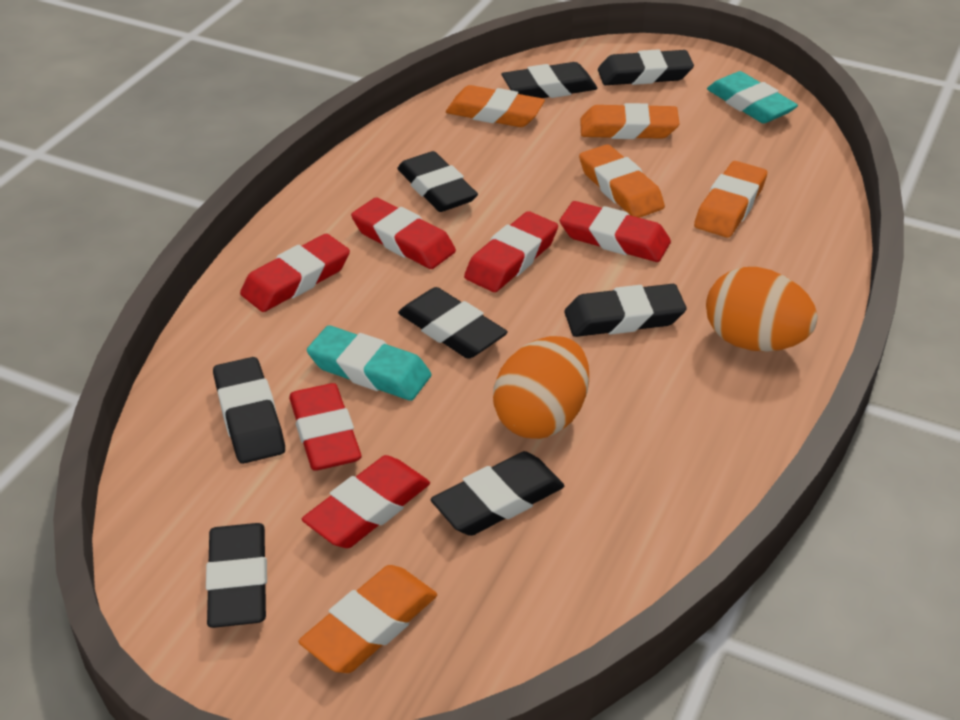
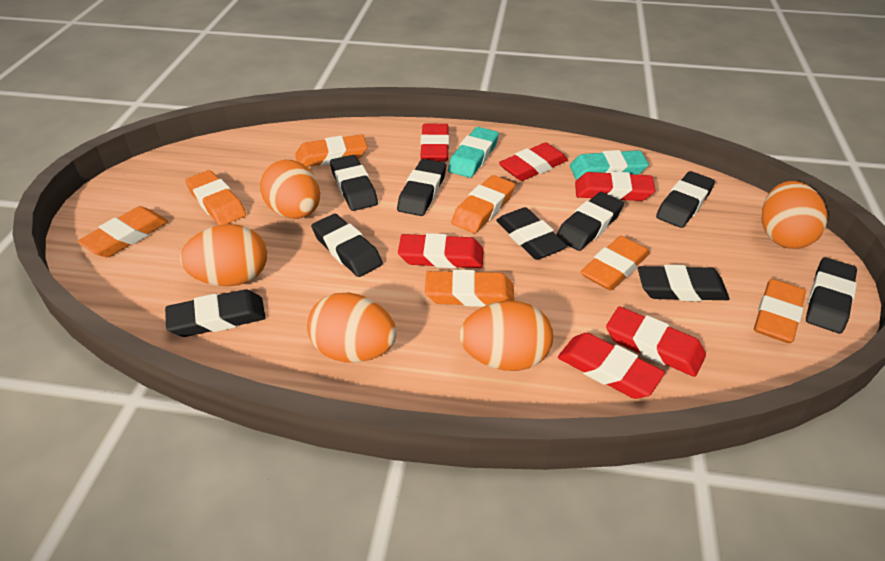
black eraser: [206,523,267,628] [213,357,285,464] [397,151,478,212] [398,287,508,359] [431,451,564,536] [502,62,598,98] [564,284,686,337] [598,49,694,85] = 8 -> [165,289,266,337] [311,214,383,277] [330,155,378,211] [397,159,446,216] [496,207,567,260] [557,192,624,251] [638,265,729,301] [656,171,715,228] [806,258,857,333] = 9
orange egg: [493,336,589,439] [706,267,818,352] = 2 -> [180,224,267,287] [260,159,320,219] [307,293,397,363] [459,301,553,371] [762,181,828,249] = 5
orange eraser: [298,565,437,673] [446,85,545,127] [579,144,665,218] [580,103,679,139] [694,161,767,237] = 5 -> [77,206,168,258] [185,170,246,225] [295,134,368,167] [425,270,515,307] [451,175,515,233] [581,236,650,291] [754,279,806,343] = 7

